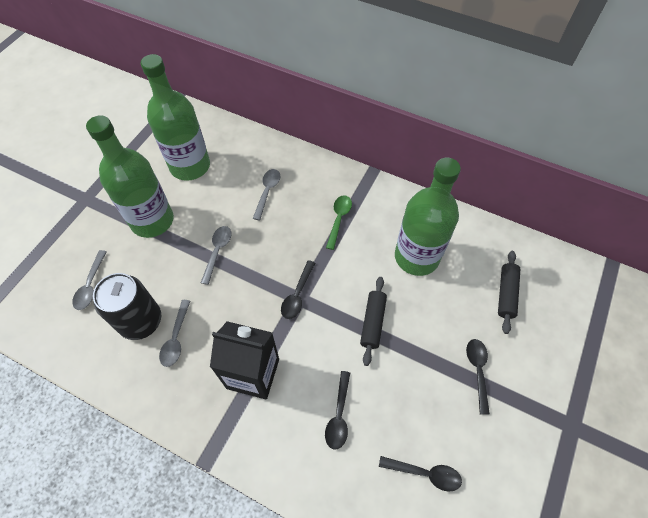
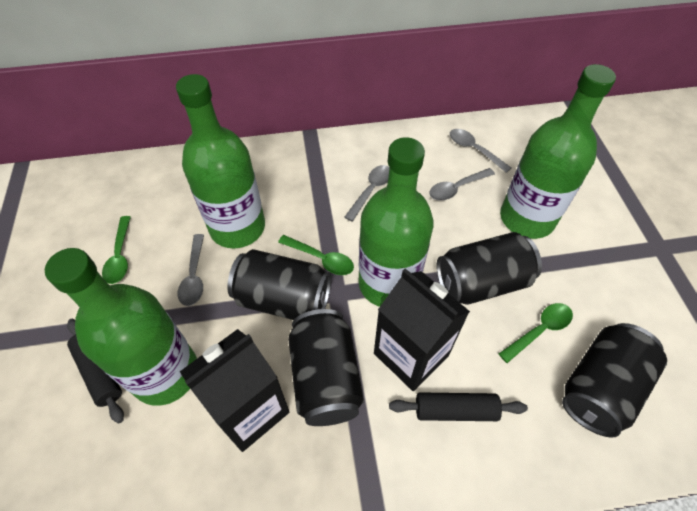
black can: [93,273,161,340] = 1 -> [227,249,332,320] [288,309,364,426] [436,232,542,305] [562,323,667,438] = 4
black carton: [210,321,279,399] = 1 -> [180,329,289,452] [374,269,470,391] = 2
black spoon: [281,260,315,319] [325,371,350,449] [379,456,462,492] [466,339,490,415] = 4 -> none = 0
green bottle: [86,115,174,238] [141,54,210,181] [395,158,461,276] = 3 -> [45,248,197,406] [176,74,265,248] [359,137,434,307] [500,64,616,239] = 4
green spoon: [326,195,352,250] = 1 -> [102,216,131,284] [278,235,354,275] [499,303,573,363] = 3

